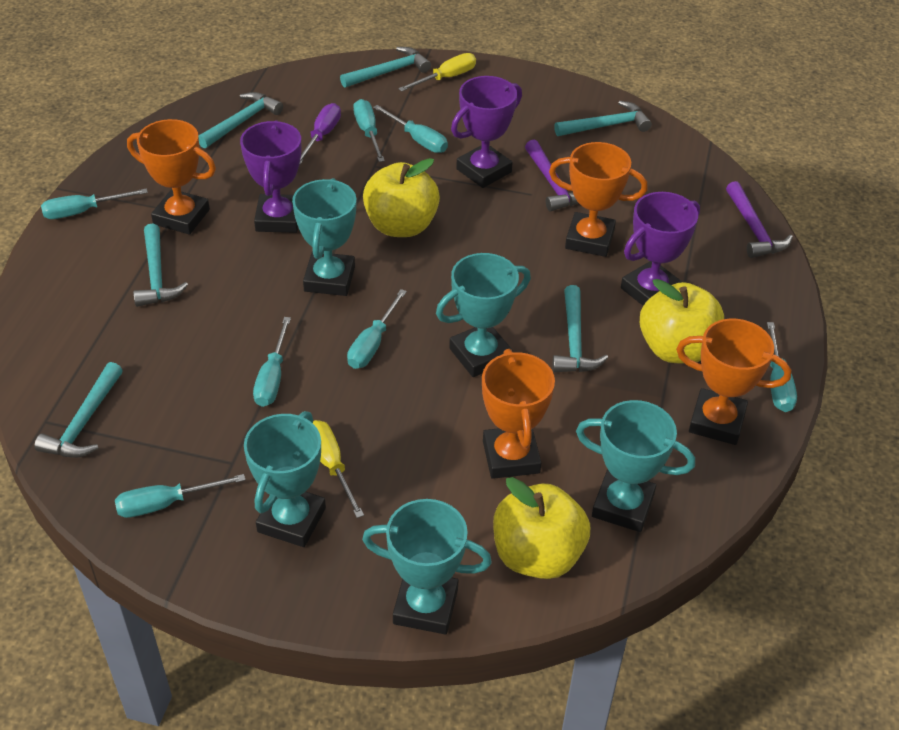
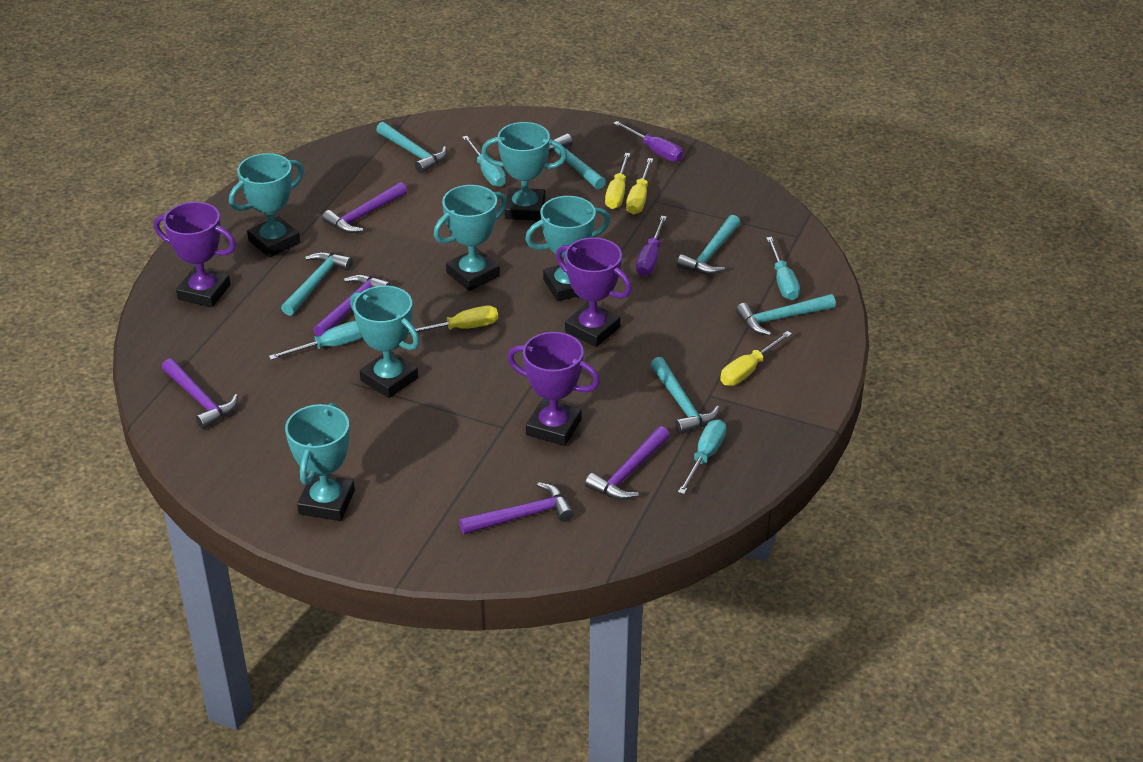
orange trophy: [127,119,216,235] [482,349,555,479] [549,142,648,257] [676,319,791,445] = 4 -> none = 0
purple hammer: [525,140,578,212] [726,181,793,258] = 2 -> [162,358,238,429] [313,274,391,337] [322,182,407,233] [459,482,574,534] [585,426,670,500] = 5
purple screwdriver: [299,103,341,165] = 1 -> [613,121,683,162] [636,216,667,276] = 2
turquoise screwdriver: [41,188,148,219] [115,474,245,518] [253,317,291,407] [347,289,407,369] [353,99,385,162] [373,105,448,153] [767,322,797,412] = 7 -> [269,321,363,360] [462,136,506,187] [678,419,726,494] [766,237,800,300] = 4
turquoise trophy: [244,411,326,547] [292,178,356,296] [362,499,492,635] [436,253,531,377] [576,400,695,532] = 5 -> [229,153,304,257] [285,403,355,521] [350,285,420,398] [434,185,507,291] [481,122,567,221] [525,196,610,301] = 6
yellow apple: [363,158,440,237] [493,477,590,579] [640,279,724,364] = 3 -> none = 0
yellow screwdriver: [313,420,364,518] [398,53,476,92] = 2 -> [408,306,498,334] [605,153,630,209] [626,158,653,214] [720,331,792,386] = 4

